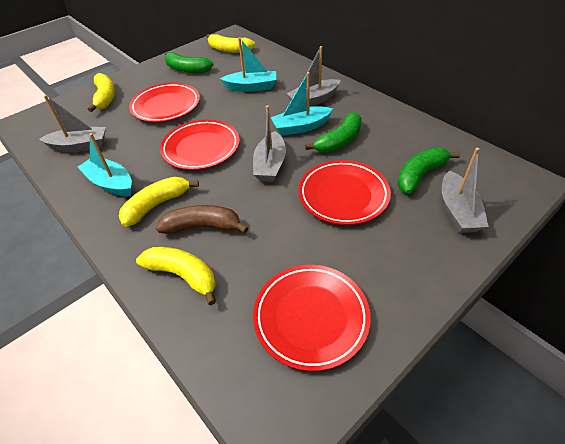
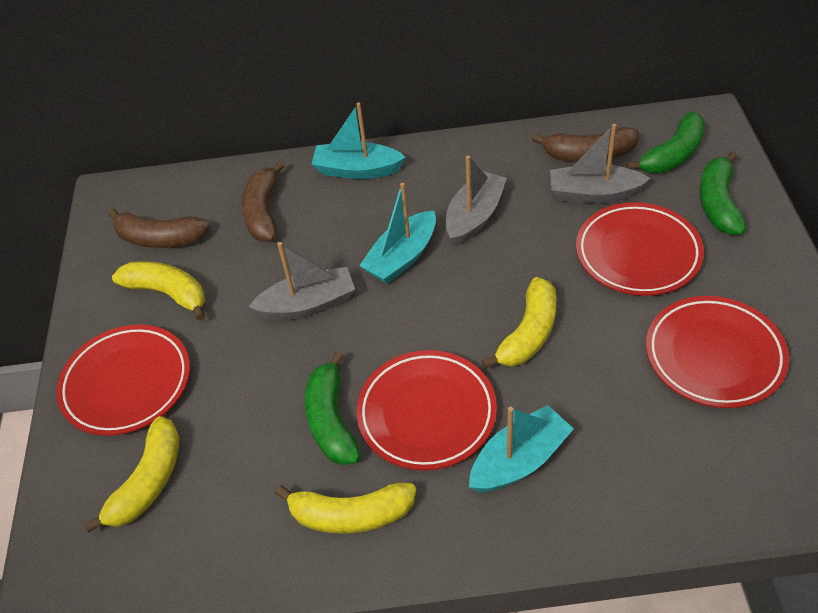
brown banana: [156,205,248,234] = 1 -> [108,208,210,248] [241,161,285,242] [532,127,639,162] = 3
grey boat: [39,95,106,152] [253,105,286,182] [287,46,341,107] [442,148,489,233] = 4 -> [249,242,355,320] [446,156,507,246] [550,124,651,203] = 3

